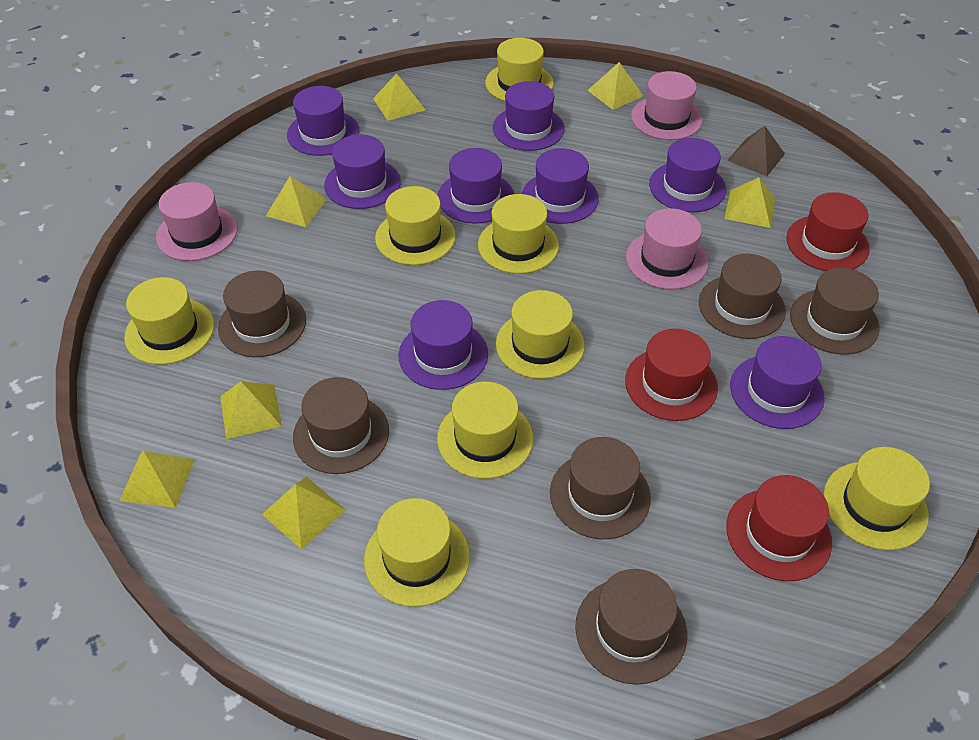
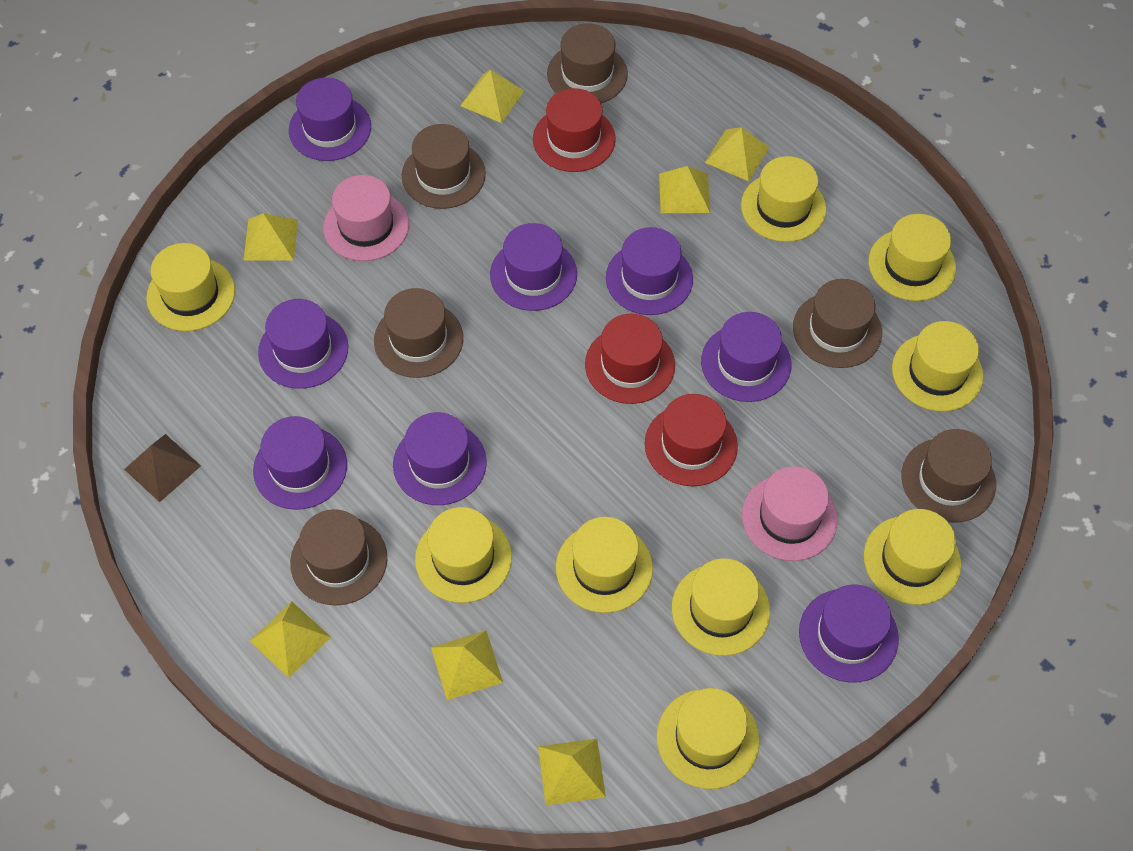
pink hat: [156,182,238,261] [626,208,709,290] [631,71,703,140] = 3 -> [323,175,409,261] [742,466,838,561] = 2
yellow hat: [124,277,214,365] [364,498,470,607] [375,186,456,265] [437,382,533,479] [478,194,559,274] [485,38,554,101] [496,290,585,379] [824,447,930,550] = 8 -> [146,243,235,331] [415,507,512,603] [556,517,653,613] [657,688,760,789] [672,558,770,656] [741,156,826,242] [864,509,961,605] [868,214,956,301] [892,321,983,412] = 9

